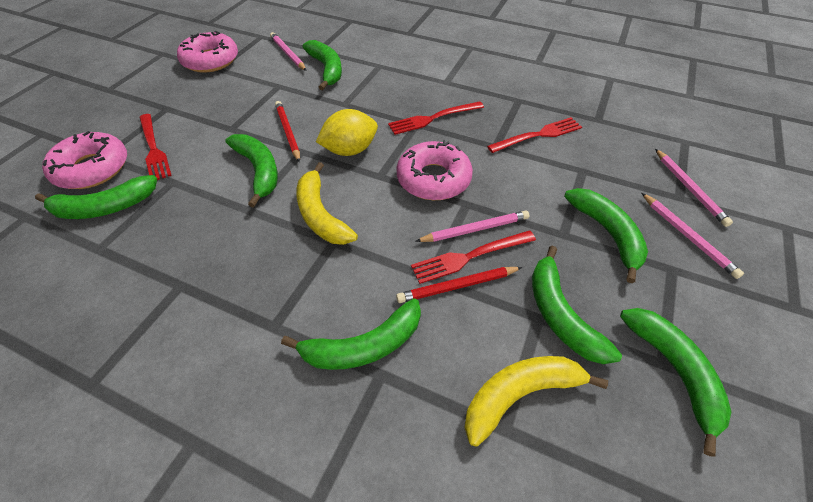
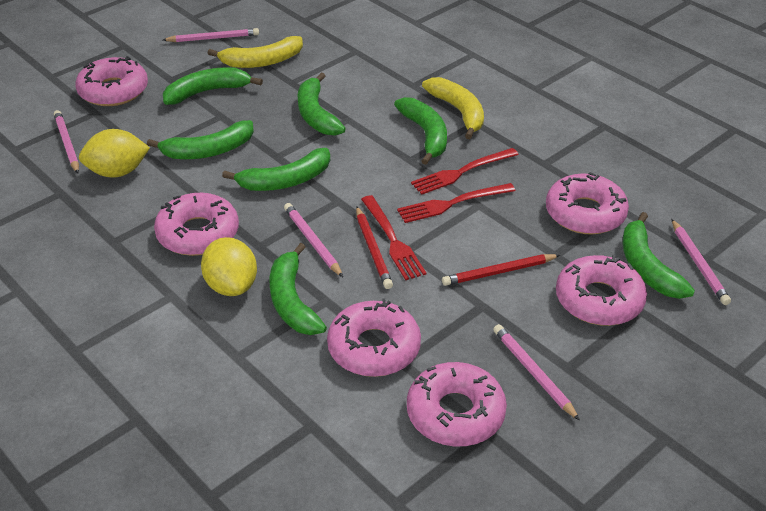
pink donut: [42,131,127,189] [177,31,238,73] [396,140,473,200] = 3 -> [76,56,148,106] [154,193,239,256] [327,298,421,377] [407,362,507,446] [546,172,629,235] [556,255,647,326] = 6
pink pencil: [270,32,306,71] [415,211,530,242] [642,193,744,279] [655,149,733,227] = 4 -> [54,110,79,174] [163,28,259,42] [284,203,343,277] [493,324,580,421] [672,219,731,305] = 5
red fork: [139,114,172,180] [388,101,484,135] [411,230,536,284] [487,117,582,153] = 4 -> [361,195,427,280] [397,183,516,223] [411,148,519,195] = 3
yellow lemon: [316,109,378,156] = 1 -> [79,129,150,178] [201,237,257,296] = 2

